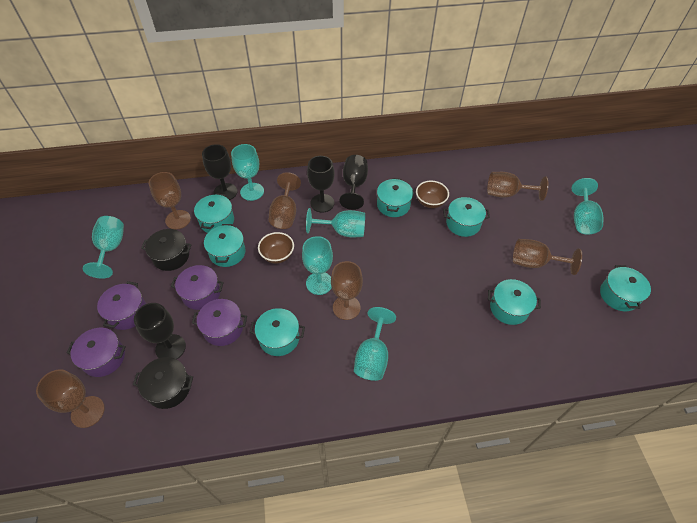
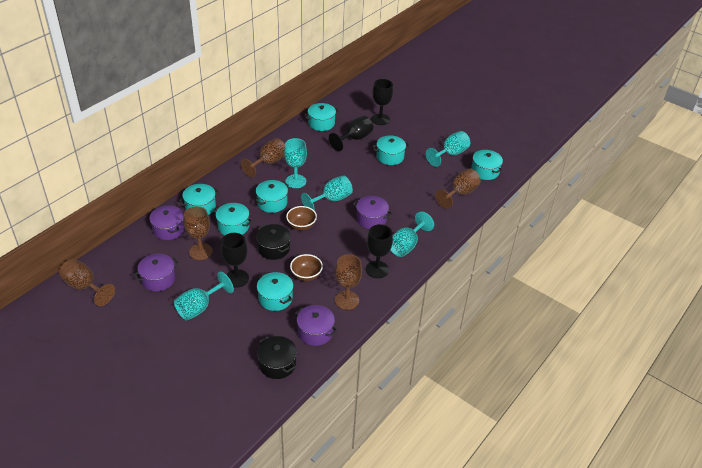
brown goblet: [36,369,105,428] [149,172,191,230] [269,172,301,229] [331,261,363,320] [487,172,548,201] [513,239,582,275] = 6 -> [59,259,115,306] [184,206,213,260] [241,138,285,178] [335,254,362,310] [435,168,481,209] = 5
turquoise goblet: [83,216,124,279] [231,144,264,201] [302,236,333,295] [306,208,365,237] [354,307,396,381] [572,178,603,235] = 6 -> [174,271,234,321] [284,138,307,188] [301,175,353,210] [390,212,434,257] [426,131,470,167] = 5

